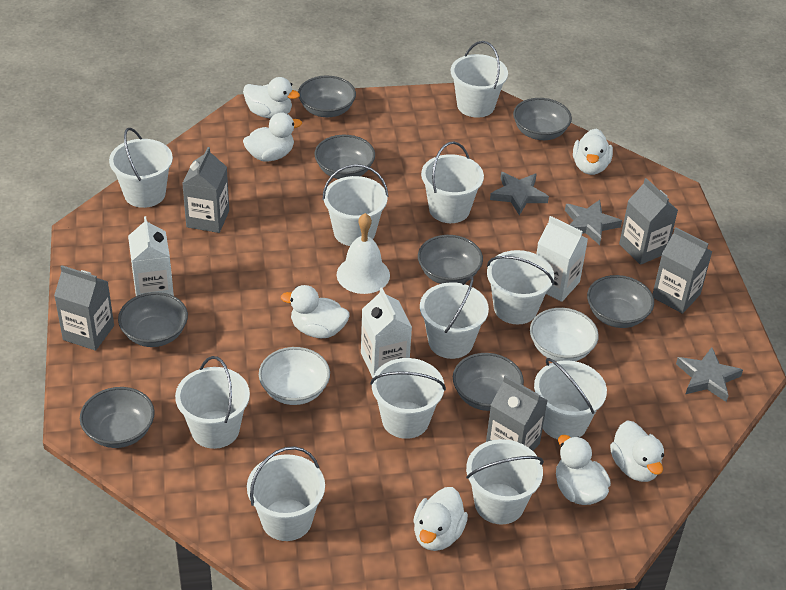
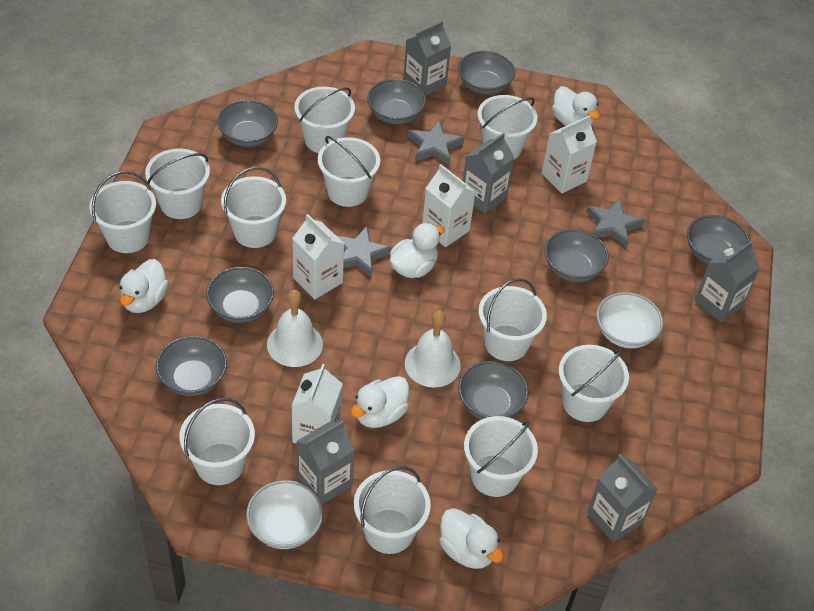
white bell: [336,213,390,294] = 1 -> [267,290,323,367] [405,310,461,388] = 2
white carton: [128,216,174,296] [361,287,412,378] [536,216,588,302] = 3 -> [292,214,344,299] [292,364,343,444] [422,164,476,247] [542,116,597,193] = 4
white duck: [243,77,300,118] [243,112,302,161] [281,285,350,338] [413,487,468,551] [556,435,611,505] [573,129,613,175] [610,420,664,482] = 7 -> [120,259,169,313] [350,376,409,428] [390,223,445,278] [439,508,503,569] [552,86,600,126] = 5

